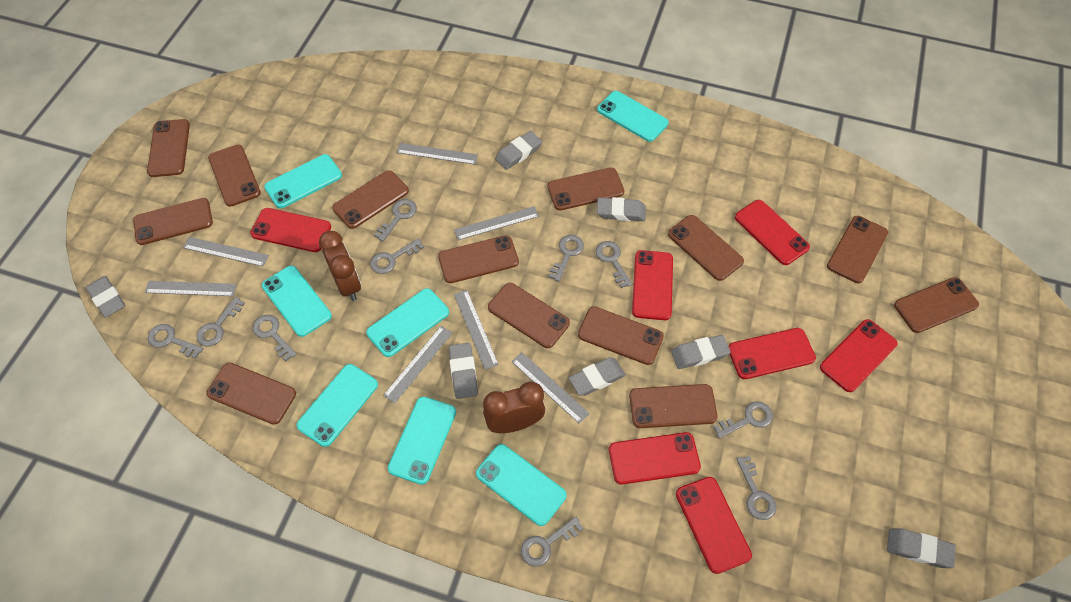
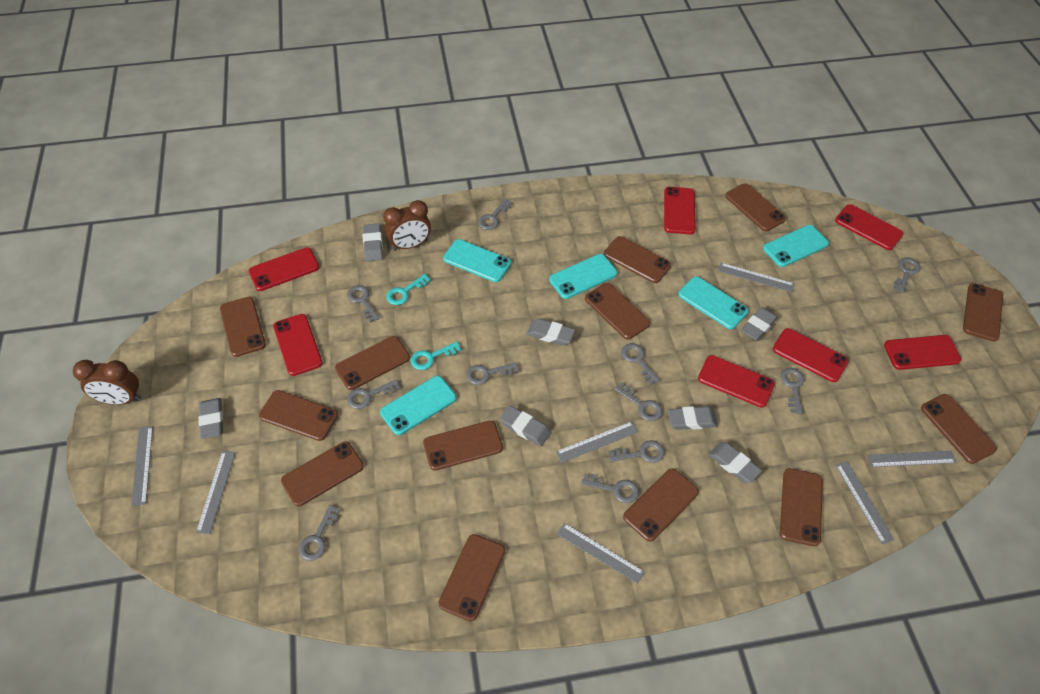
grey key: [148,324,204,358] [197,297,245,347] [253,315,297,361] [370,238,424,274] [374,199,417,241] [521,517,583,567] [549,235,584,282] [596,241,632,288] [713,401,773,439] [737,456,777,520] = 10 -> [299,505,340,561] [347,285,380,323] [347,379,400,409] [466,362,519,385] [478,199,512,230] [581,474,639,503] [608,440,664,463] [614,382,662,421] [621,343,660,385] [780,368,804,414] [893,258,920,293] = 11
turquoise key: none = 0 -> [386,274,431,305] [411,342,461,370] = 2
turquoise phone: [262,266,332,337] [264,154,342,208] [297,364,378,447] [366,288,449,357] [388,397,456,485] [476,444,567,526] [597,91,669,142] = 7 -> [380,376,457,435] [443,239,511,282] [549,254,618,299] [678,277,749,329] [763,225,829,267] = 5

